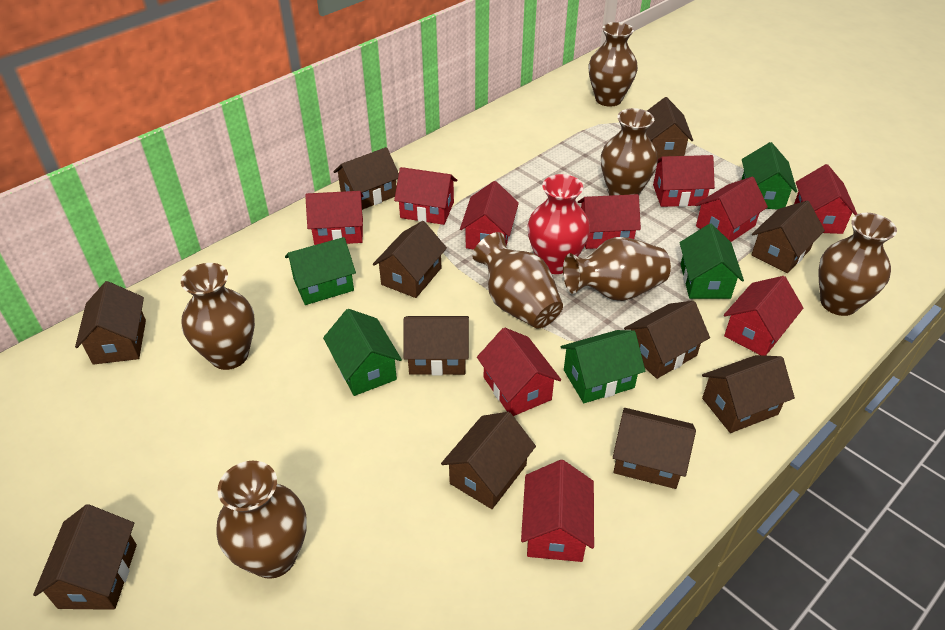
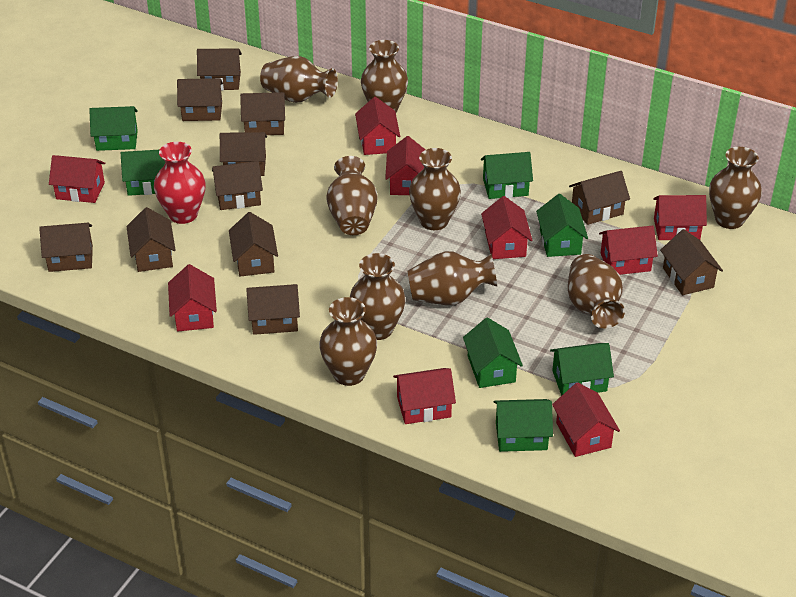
brown vase: [181,263,255,370] [217,461,306,579] [472,232,563,329] [563,237,671,301] [588,22,638,107] [601,108,658,196] [818,213,897,316] = 7 -> [260,56,338,103] [319,297,377,386] [326,156,378,235] [350,253,406,340] [361,40,408,113] [407,251,497,305] [409,148,461,230] [568,254,625,328] [709,147,762,229] = 9
green house: [285,237,356,305] [323,309,402,396] [560,330,645,403] [680,224,744,299] [742,142,797,210] = 5 -> [89,106,138,151] [121,150,166,196] [463,317,523,388] [481,152,533,199] [494,399,553,452] [536,194,588,257] [550,343,614,396] = 7
red house: [305,191,363,245] [394,167,457,225] [460,181,519,249] [477,328,561,416] [521,460,594,562] [578,194,641,249] [653,155,715,207] [695,177,768,242] [724,276,803,356] [794,164,857,234] = 10 -> [49,155,105,203] [168,264,217,331] [355,97,400,155] [385,136,425,195] [393,368,456,424] [481,196,533,259] [552,382,620,457] [599,225,658,275] [653,195,707,240] = 9

